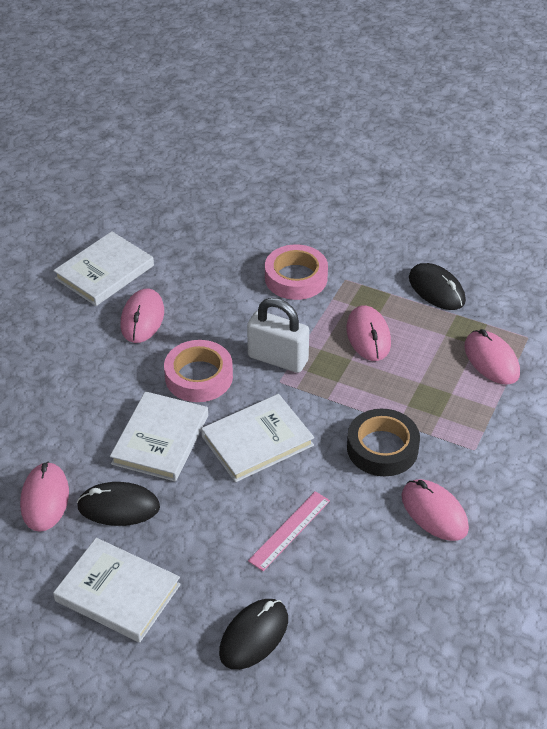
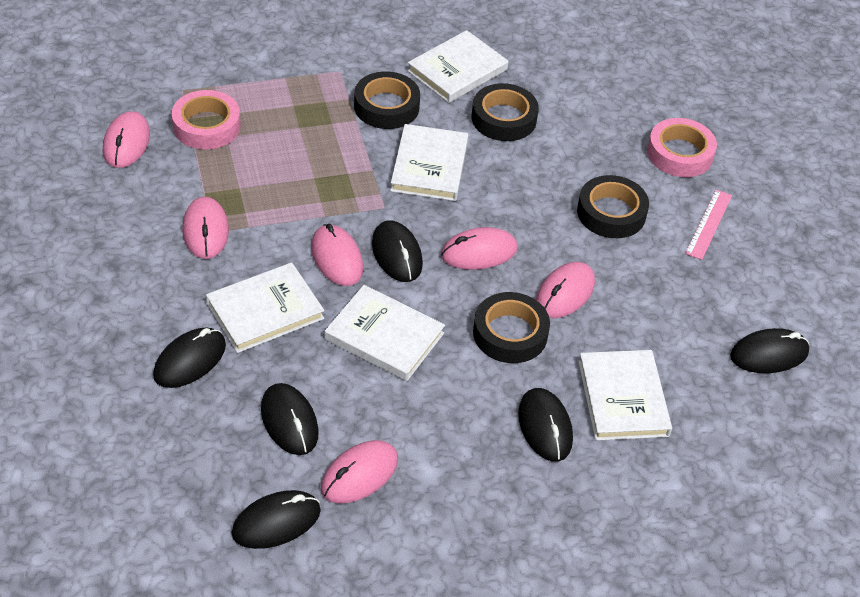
black mouse: [77,482,160,526] [219,599,288,670] [409,263,466,310] = 3 -> [153,327,226,388] [231,490,321,549] [261,383,319,455] [372,220,423,282] [518,388,573,462] [730,328,809,373] = 6
black tape: [347,409,420,476] = 1 -> [354,72,420,129] [472,83,539,141] [473,292,550,363] [577,175,649,238] = 4
pink mouse: [20,462,69,532] [121,288,164,343] [347,305,391,361] [402,479,469,541] [464,329,520,385] = 5 -> [103,111,150,168] [182,196,229,259] [311,224,363,286] [321,440,398,503] [441,227,518,270] [536,262,595,318] = 6
white book: [53,231,154,306] [53,538,181,642] [110,391,208,482] [201,394,314,482] = 4 -> [206,262,324,353] [325,285,445,381] [390,124,468,201] [407,30,508,103] [578,350,672,441] = 5
white padlock: [247,298,309,373] = 1 -> none = 0

